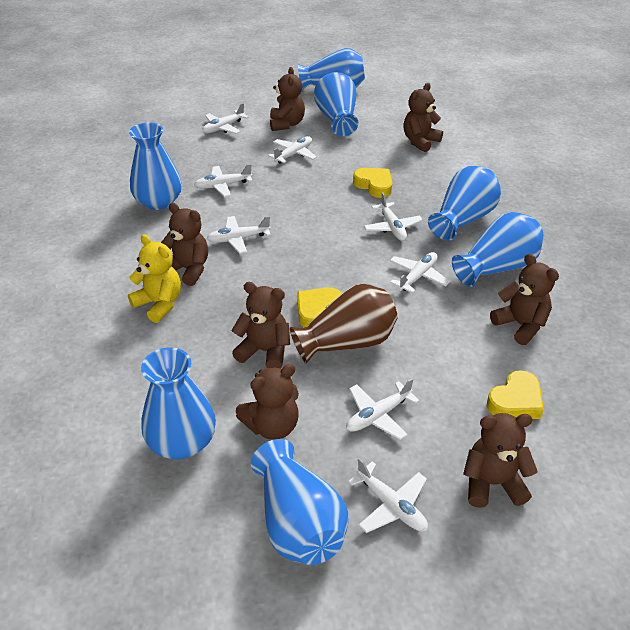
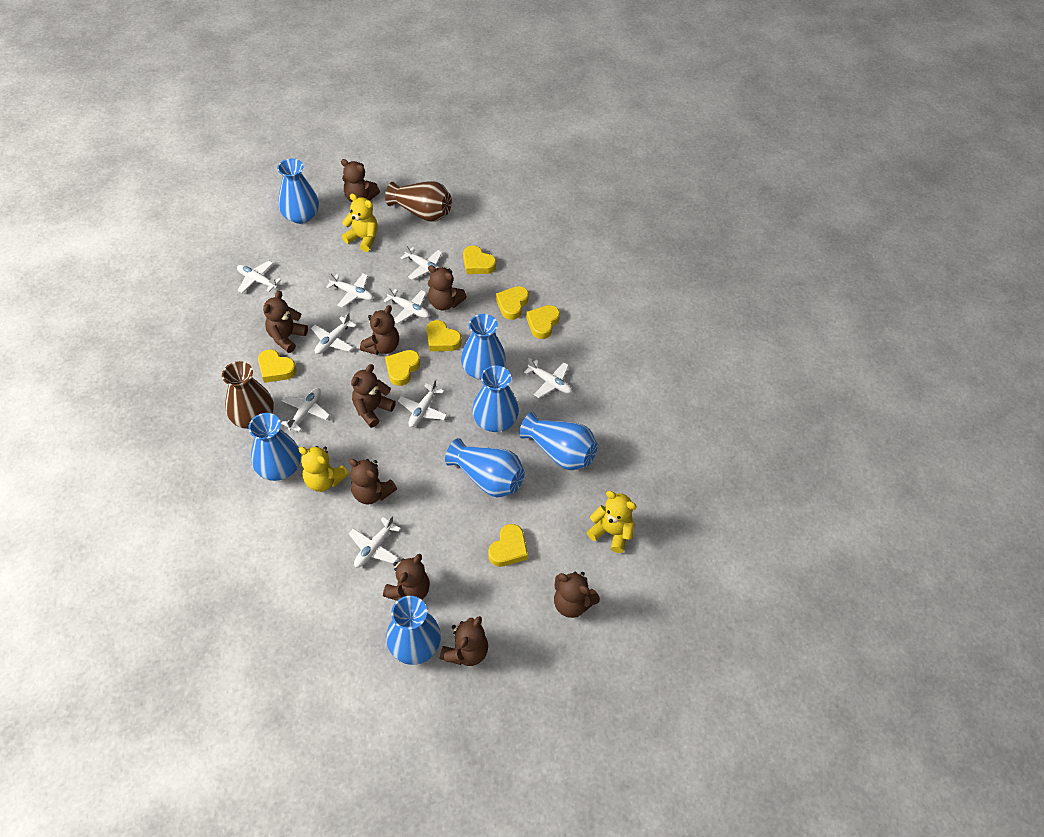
brown teddy bear: [161,203,208,286] [231,282,290,369] [236,364,299,440] [270,67,305,131] [403,83,443,152] [463,413,538,508] [490,254,559,345] = 7 -> [263,291,308,353] [341,159,380,202] [349,459,397,504] [351,364,396,428] [360,305,399,355] [383,554,430,601] [428,265,467,310] [440,616,488,666] [554,572,600,618] = 9
brown vase: [290,284,398,364] = 1 -> [222,361,274,429] [385,181,452,222] = 2
white plane: [194,164,252,197] [202,103,249,134] [207,216,271,254] [268,136,317,164] [346,378,420,440] [348,458,428,533] [364,193,423,241] [390,252,450,293] = 8 -> [237,261,281,293] [281,388,330,432] [311,312,357,354] [326,273,373,308] [349,515,401,567] [384,287,430,324] [398,379,447,427] [401,245,443,280] [524,358,572,398] = 9
yellow heart: [297,287,342,327] [353,168,392,198] [487,370,544,419] = 3 -> [258,349,297,383] [385,350,420,386] [426,320,462,351] [463,246,496,274] [488,524,528,567] [496,286,529,320] [526,305,560,339] = 7
yellow teddy bear: [128,234,181,323] = 1 -> [298,446,349,492] [342,193,378,252] [587,491,637,553] = 3

